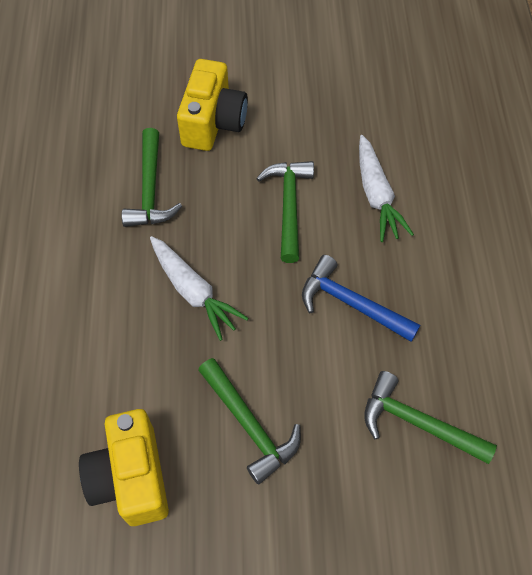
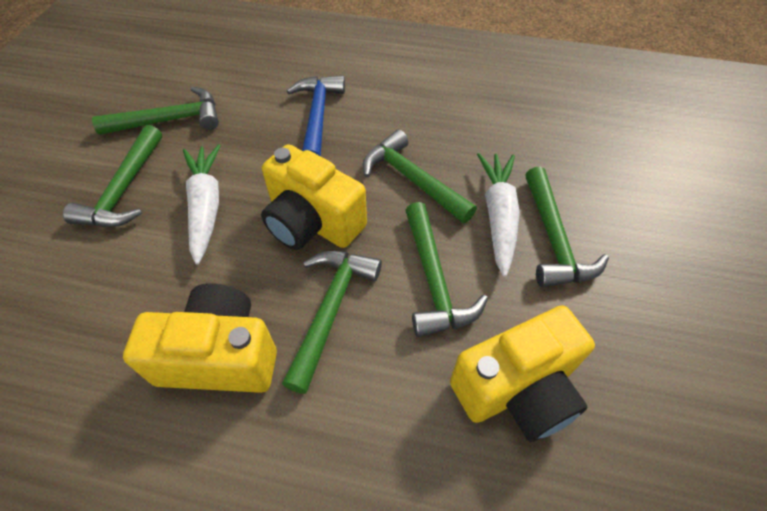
green hammer: [122,128,182,227] [198,358,301,485] [256,161,314,263] [364,371,497,464] = 4 -> [63,125,162,227] [92,87,219,135] [282,251,382,394] [363,130,477,223] [405,202,488,337] [525,167,609,287] = 6
yellow camera: [79,409,169,526] [177,59,248,151] = 2 -> [123,283,277,393] [261,144,367,250] [450,305,595,442] = 3

